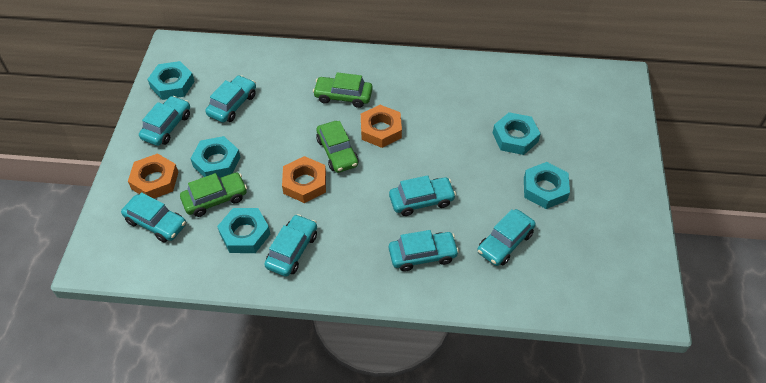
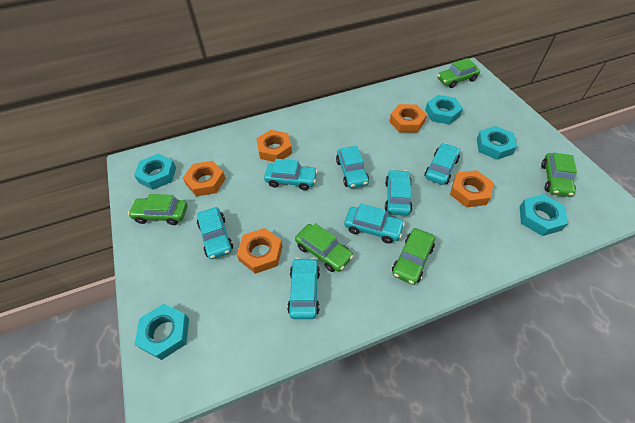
green car: [180,172,247,217] [313,72,373,108] [316,121,359,173] = 3 -> [128,194,187,225] [295,223,353,272] [392,228,435,285] [437,58,480,88] [541,153,577,197] = 5
orange nut: [128,153,178,198] [282,156,326,203] [361,105,402,148] = 3 -> [183,161,226,197] [237,228,283,274] [256,130,292,162] [390,104,427,133] [450,170,494,208] = 5

